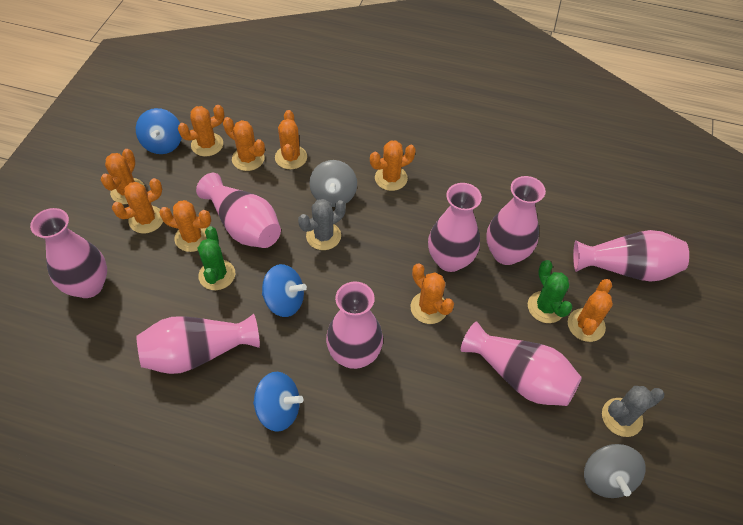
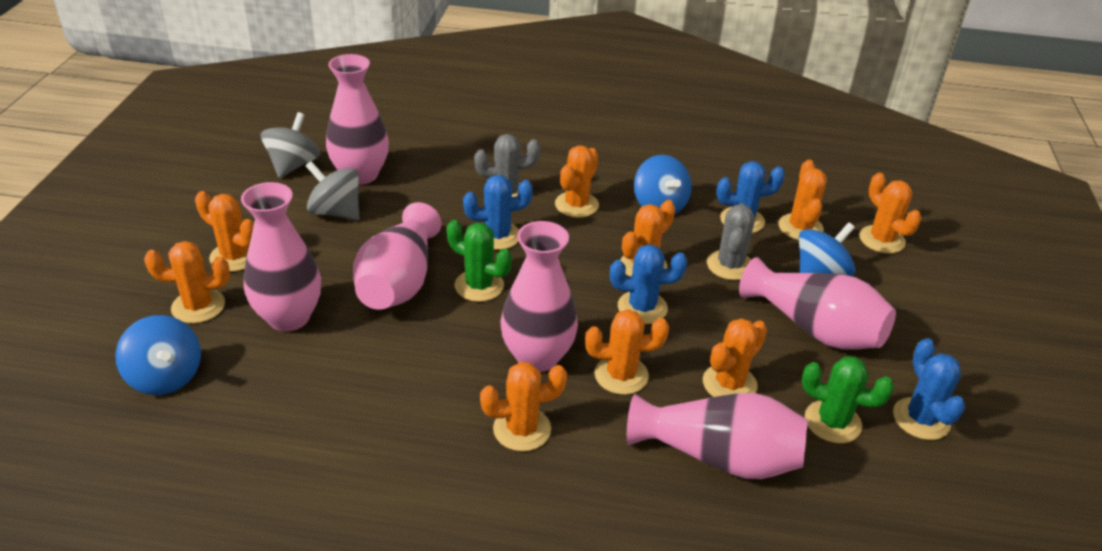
blue cactus: none = 0 -> [463,175,533,250] [610,244,687,324] [716,161,785,233] [893,338,965,440] = 4
pink vase: [30,208,107,298] [136,314,260,374] [196,173,281,248] [326,282,383,369] [428,183,482,272] [461,321,582,406] [486,176,546,265] [573,230,689,282] = 8 -> [241,182,321,332] [326,54,389,185] [353,202,441,310] [500,221,578,372] [627,393,808,479] [739,257,896,350] = 6

